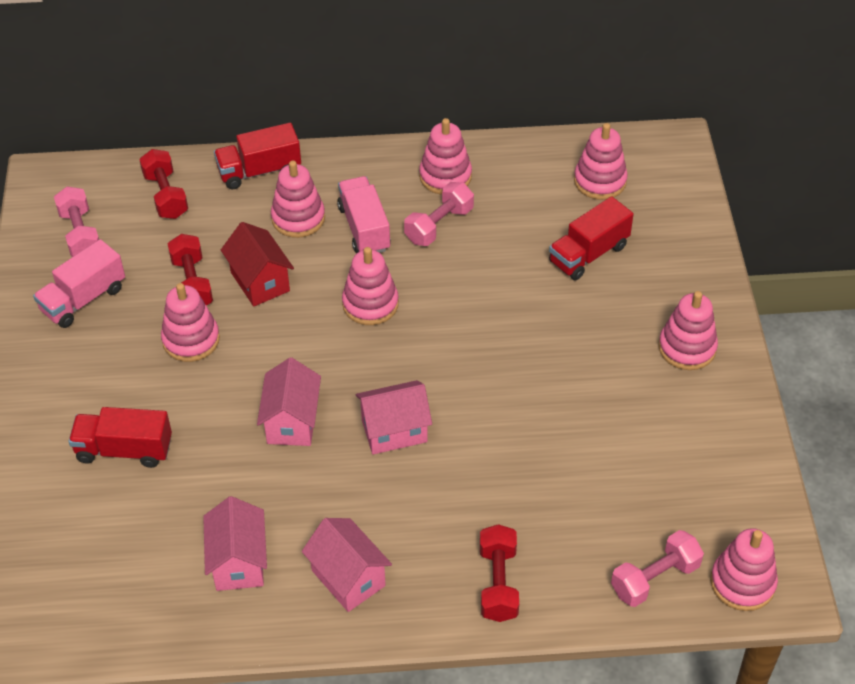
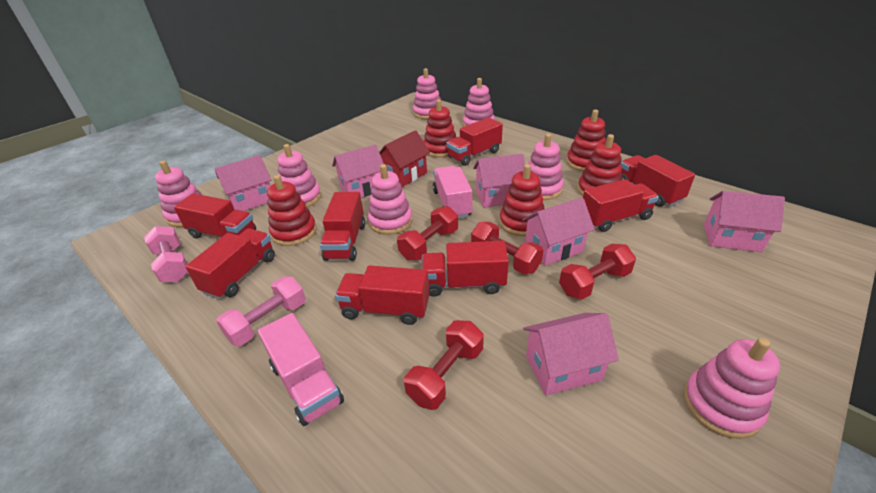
pink dumbbell: [54,187,99,257] [404,182,474,246] [611,530,704,607] = 3 -> [144,226,188,282] [216,276,306,346] = 2
pink house: [203,496,267,591] [257,358,321,446] [302,518,392,612] [356,380,432,454] = 4 -> [214,155,271,211] [332,144,384,197] [473,154,525,208] [522,198,595,266] [523,313,619,396] [704,191,785,253] = 6
red dumbbell: [139,149,188,219] [168,234,213,306] [480,524,519,622] = 3 -> [397,206,458,260] [404,320,484,410] [471,222,544,274] [559,244,636,299] = 4
red stacking toy: none = 0 -> [267,175,317,246] [423,99,456,157] [499,164,544,236] [567,110,606,171] [578,134,622,196] = 5
red truck: [69,407,172,468] [214,123,301,189] [549,196,634,280] = 3 -> [174,193,256,239] [185,228,275,299] [320,192,365,261] [335,265,430,325] [422,241,509,297] [447,117,503,166] [583,179,659,232] [621,155,695,207] = 8

